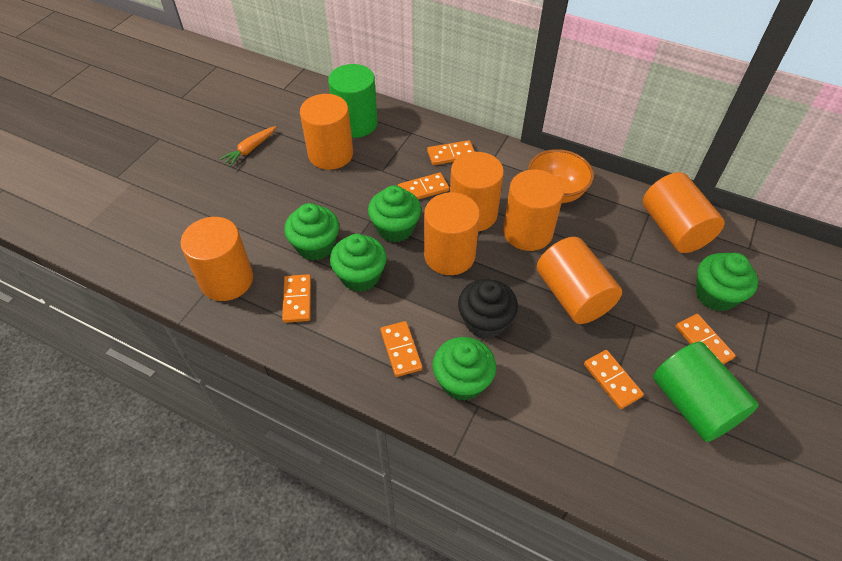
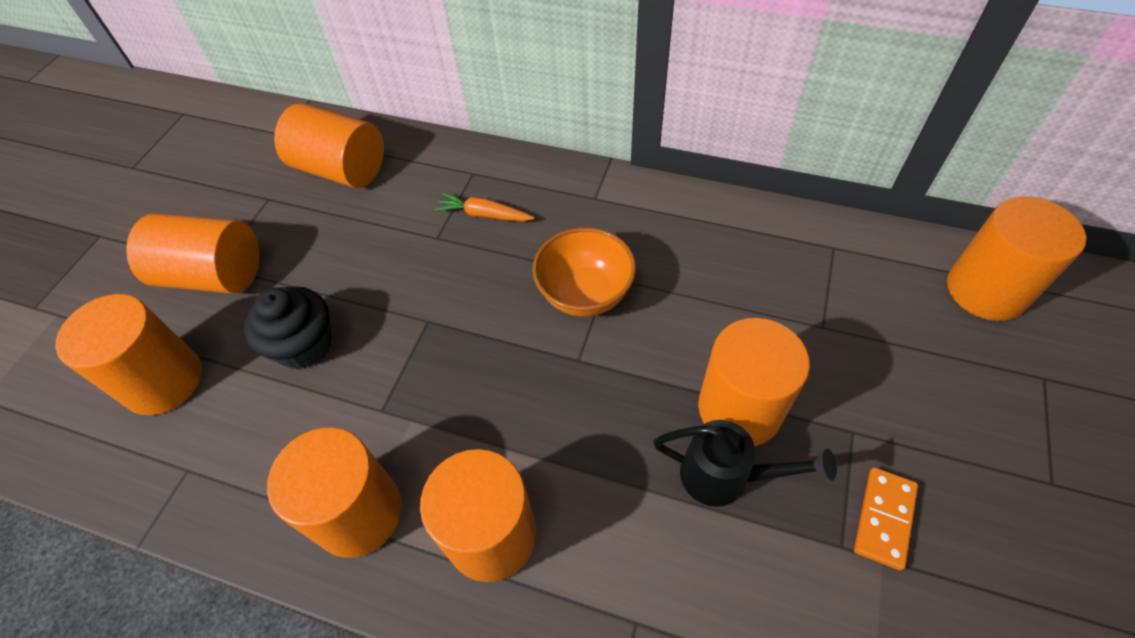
black watering can: none = 0 -> [653,420,837,507] = 1
green cupcake: [284,203,339,261] [330,234,387,292] [368,185,421,242] [433,337,496,401] [696,253,758,311] = 5 -> none = 0
green cylinder: [328,64,378,138] [653,342,759,442] = 2 -> none = 0
orange domino: [282,274,311,323] [380,321,422,377] [398,173,449,200] [427,140,475,165] [584,350,644,409] [675,314,736,364] = 6 -> [854,467,918,571] = 1

